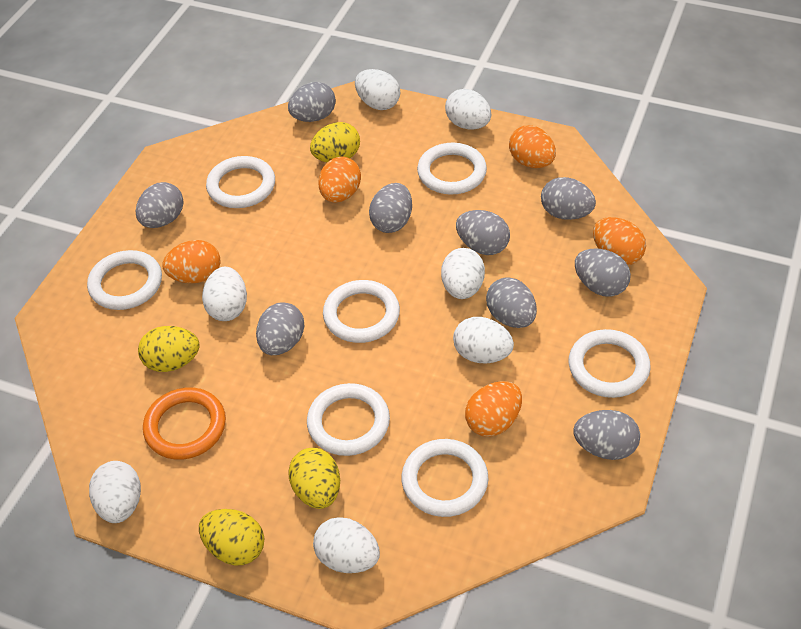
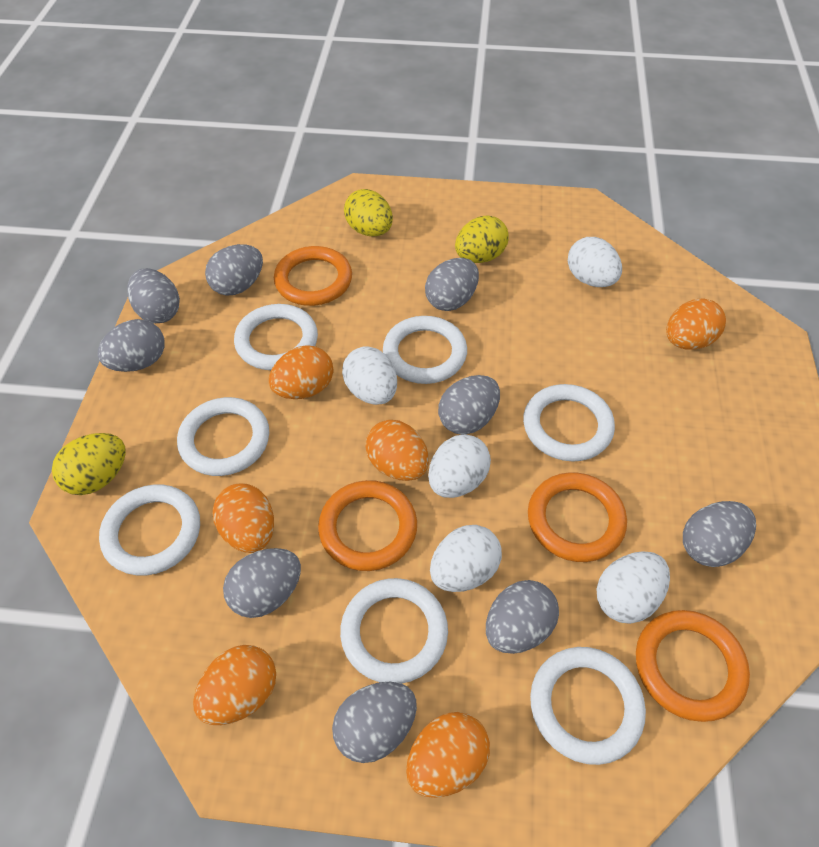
orange egg: [163,240,221,283] [318,156,361,203] [465,381,522,437] [509,125,556,168] [593,217,646,265] = 5 -> [193,645,276,725] [213,483,274,553] [269,345,333,399] [365,420,429,481] [406,712,490,798] [666,298,726,350] = 6
orange ring: [143,387,226,460] = 1 -> [274,246,352,306] [318,480,417,571] [528,472,627,562] [636,610,750,722] = 4
white egg: [89,461,141,523] [202,267,247,321] [313,517,380,573] [355,69,400,110] [441,248,485,299] [445,89,491,130] [453,317,514,363] = 7 -> [342,346,397,405] [428,434,491,498] [430,525,502,592] [568,237,622,287] [597,551,670,624] = 5
yellow egg: [138,326,200,372] [199,509,264,566] [288,448,340,509] [310,122,360,162] = 4 -> [52,433,126,495] [344,189,393,237] [455,215,509,263] = 3

